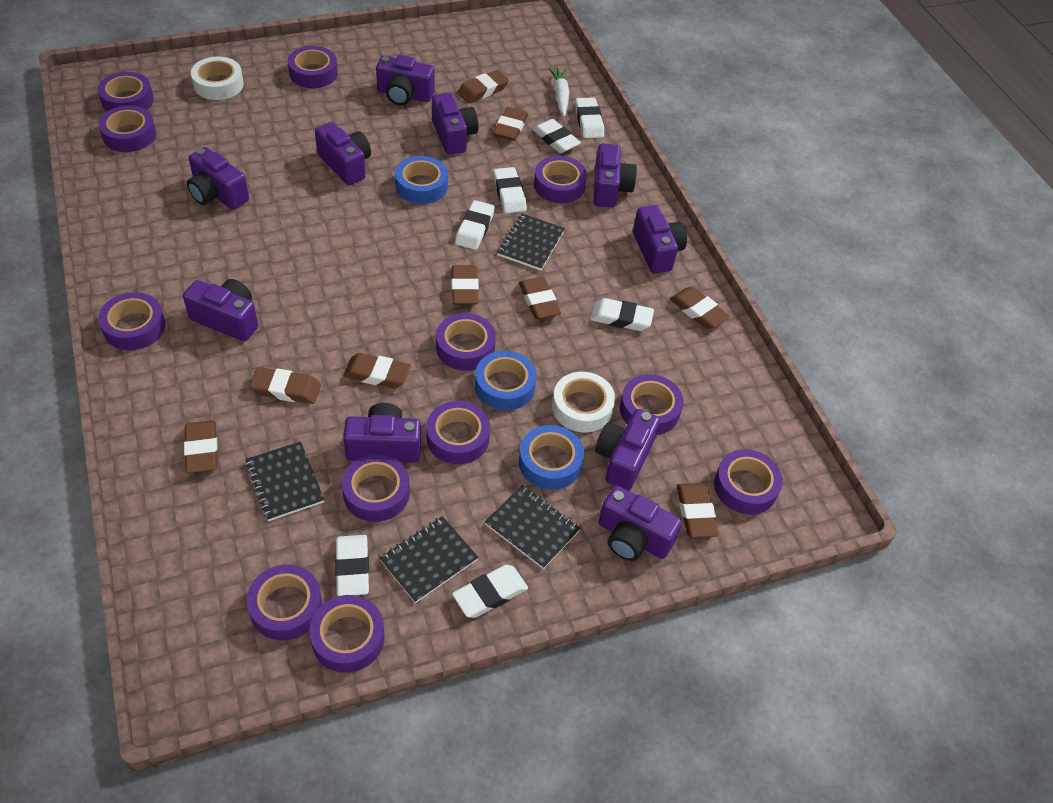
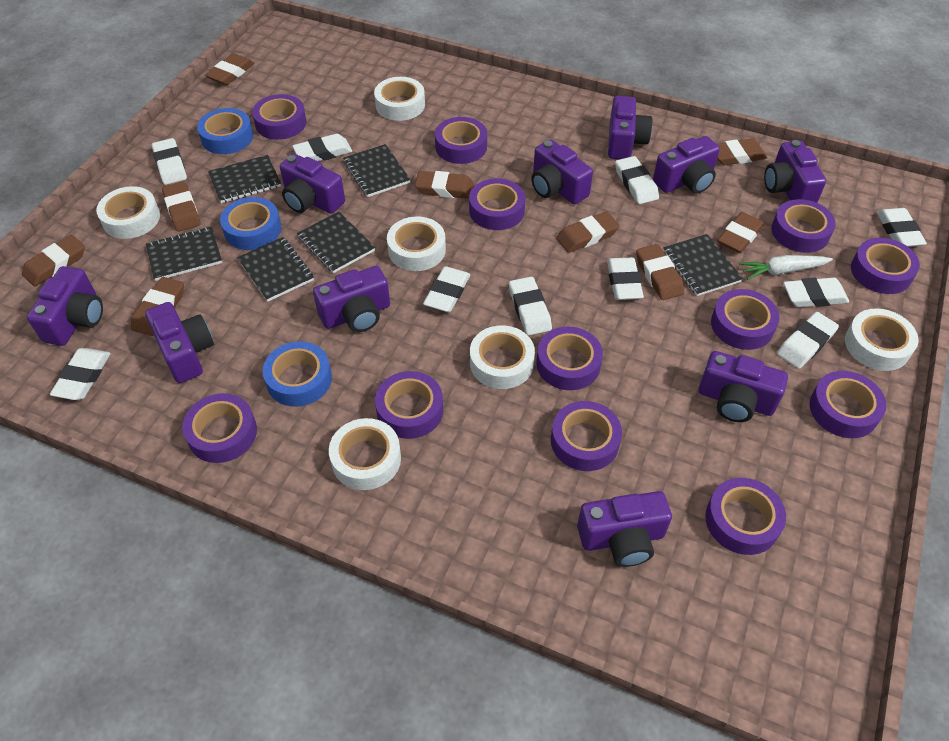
black notebook: [245,441,324,521] [379,516,479,603] [485,485,581,569] [497,214,565,271] = 4 -> [146,227,222,281] [208,155,281,203] [237,237,314,302] [297,212,375,273] [343,144,411,197] [663,234,743,296] = 6
white eraser: [335,535,369,596] [452,565,528,618] [455,200,495,250] [493,167,527,214] [532,119,581,153] [575,97,604,138] [590,298,654,331] = 7 -> [50,348,111,400] [152,138,187,185] [292,134,352,161] [423,266,470,312] [509,277,552,335] [607,257,644,300] [615,156,659,204] [777,312,839,369] [783,278,849,307] [877,208,927,247] = 10
white tape: [191,57,244,100] [552,372,615,433] = 2 -> [96,186,160,239] [329,418,401,490] [374,77,425,121] [387,216,446,271] [470,325,535,389] [845,308,918,371] = 6

